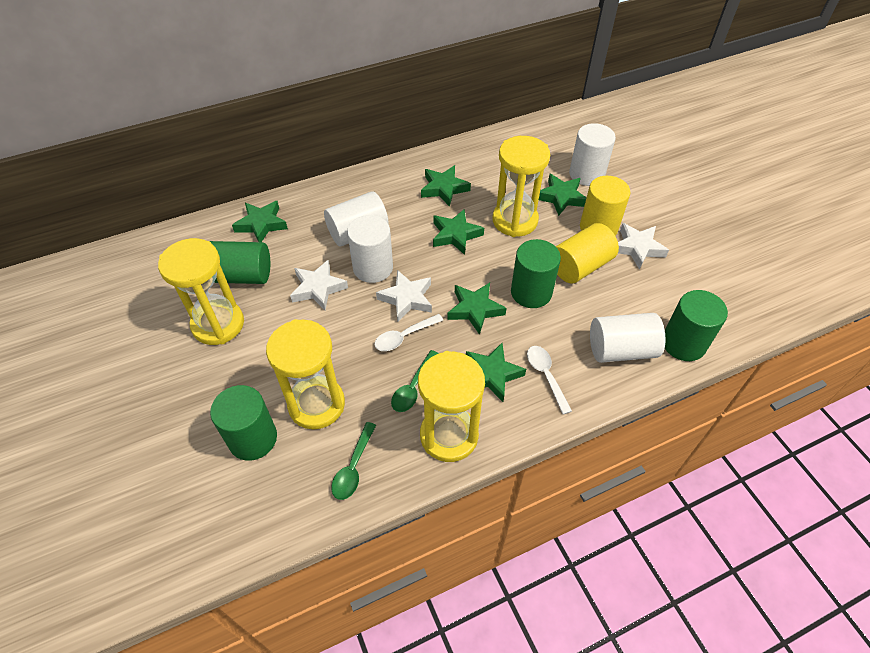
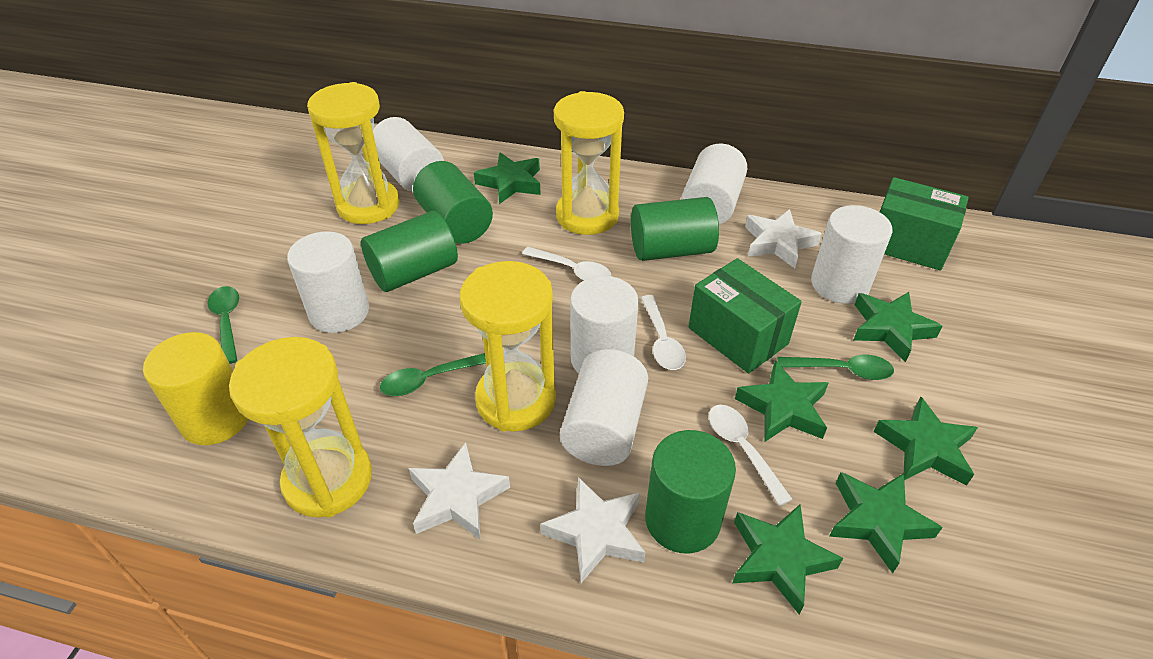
green box: none = 0 -> [689,258,802,373] [880,177,969,270] = 2
green spoon: [331,422,376,500] [391,350,439,412] = 2 -> [208,286,239,364] [380,353,486,396] [778,355,894,380] = 3
white cylinder: [324,191,389,247] [347,215,393,283] [569,123,616,186] [590,313,665,363] = 4 -> [287,231,369,333] [373,117,444,192] [560,349,648,466] [570,276,639,374] [681,144,747,225] [811,205,892,304] = 6
white spoon: [374,314,443,351] [527,346,572,415] = 2 -> [522,247,611,280] [641,295,686,370] [708,405,793,506] = 3
yellow cylinder: [555,223,619,284] [580,176,631,236] = 2 -> [143,332,248,445] = 1

